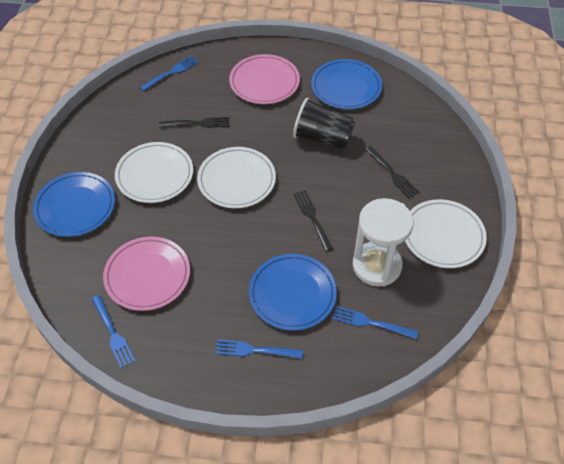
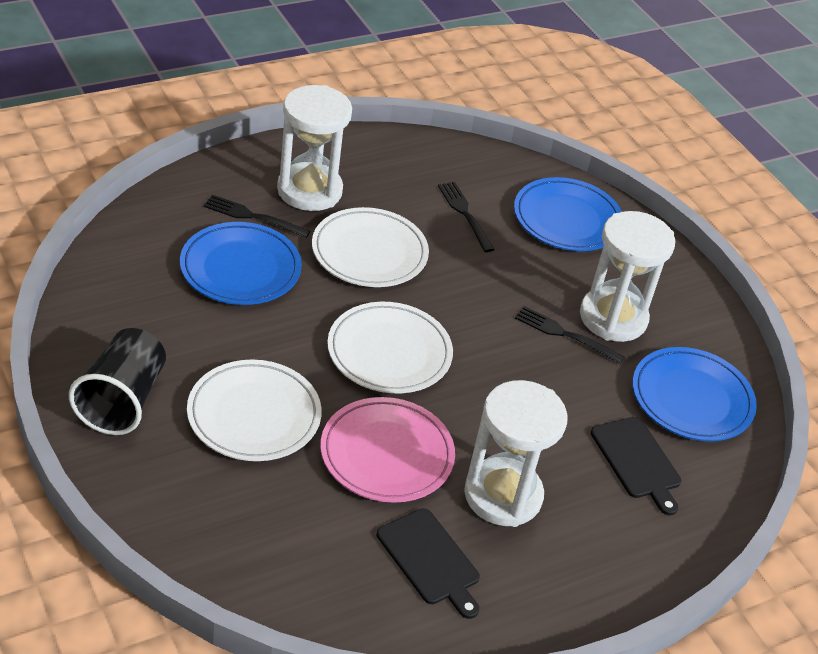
black cutting board: none = 0 -> [377,508,480,619] [591,417,681,515] = 2
blue fork: [92,295,135,368] [140,56,198,91] [215,339,303,359] [332,306,418,339] = 4 -> none = 0
pink plate: [103,237,190,311] [229,54,300,104] = 2 -> [320,397,455,503] = 1
white hourglass: [352,198,414,287] = 1 -> [277,85,352,211] [464,380,568,527] [580,211,675,342] = 3

